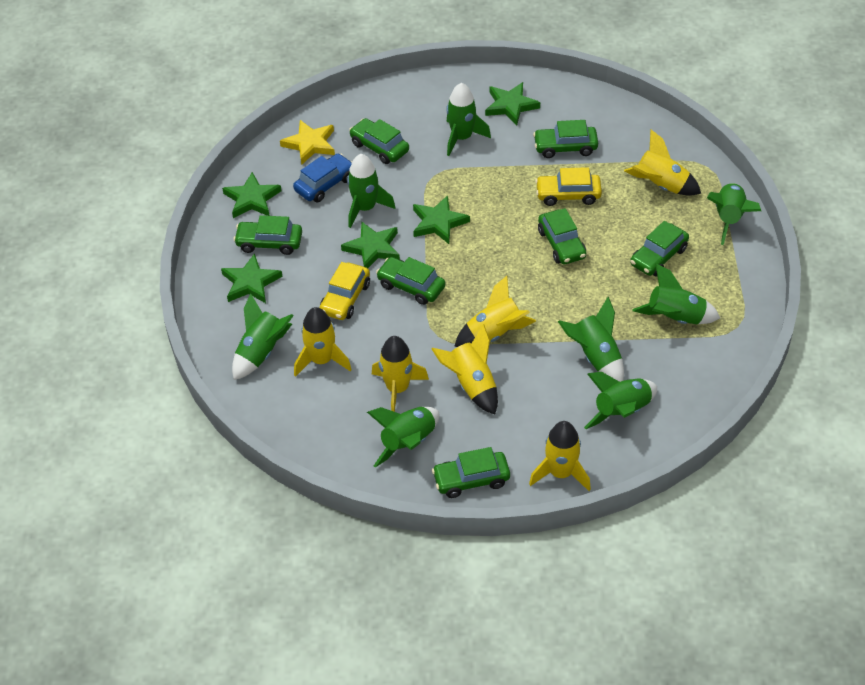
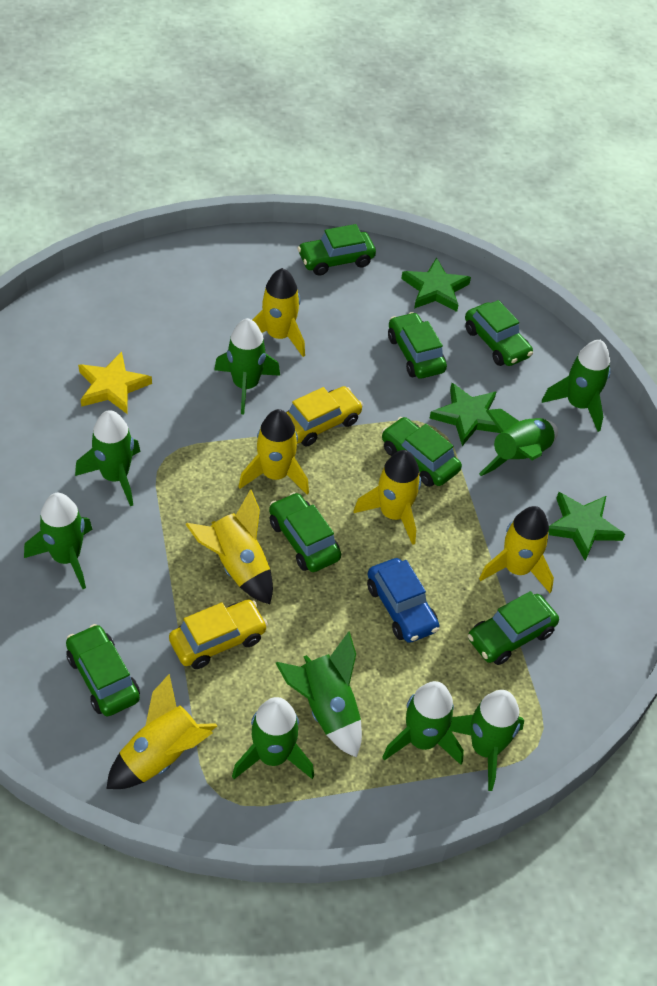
green rocket: [232,294,294,380] [347,154,396,228] [367,407,440,468] [446,83,491,156] [558,297,624,382] [584,372,657,429] [633,263,720,324] [707,183,761,245] = 8 -> [24,493,93,589] [75,410,141,506] [214,318,280,414] [232,697,314,779] [276,631,362,758] [382,681,464,765] [449,690,524,791] [479,409,558,476] [542,340,610,432] = 9
green star: [221,253,283,303] [222,172,282,218] [341,222,400,268] [413,195,470,244] [485,82,540,125] = 5 -> [401,257,471,312] [429,383,501,446] [549,492,625,561] = 3

